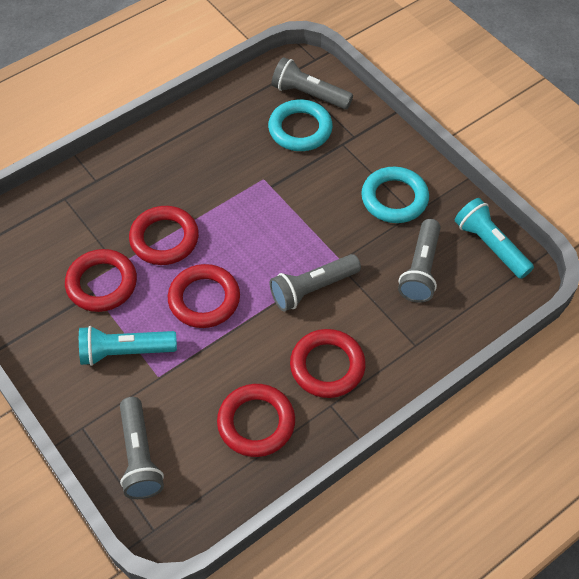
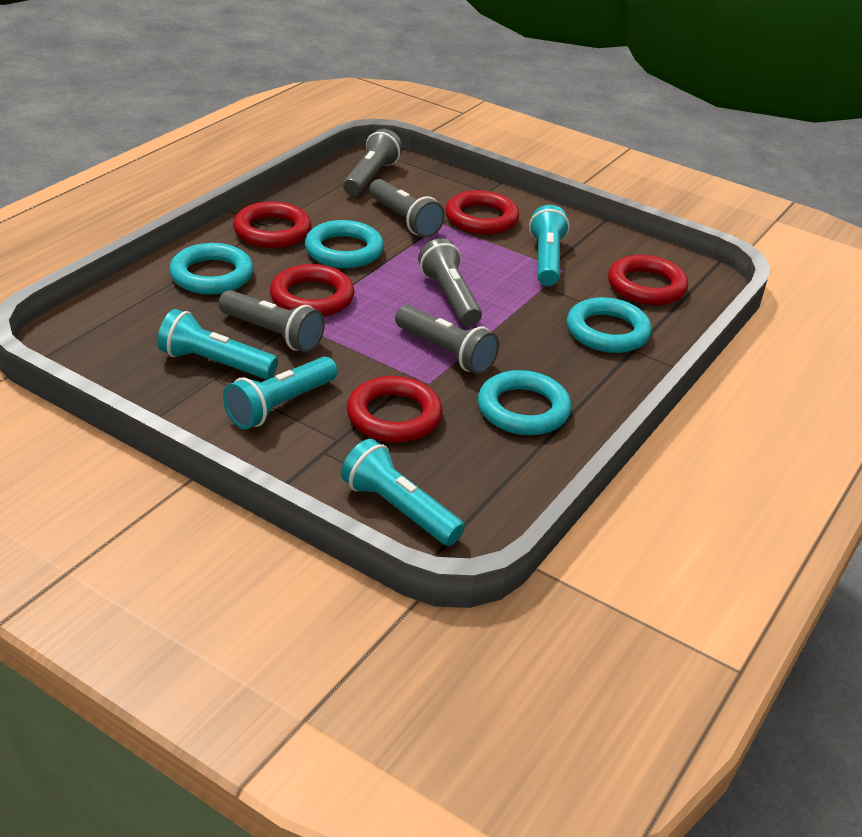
grey flashlight: [120,397,164,499] [270,254,361,311] [272,57,353,109] [398,219,441,303] = 4 -> [218,290,325,352] [343,129,402,196] [369,179,445,237] [395,305,499,374] [418,238,482,326] = 5
turquoise flashlight: [79,326,177,366] [455,198,534,279] = 2 -> [157,309,278,379] [223,356,337,429] [341,439,465,546] [529,205,570,286] = 4
turquoise ring: [268,99,333,151] [361,167,429,223] = 2 -> [169,243,253,294] [305,220,384,268] [478,370,572,435] [567,297,652,353] = 4

